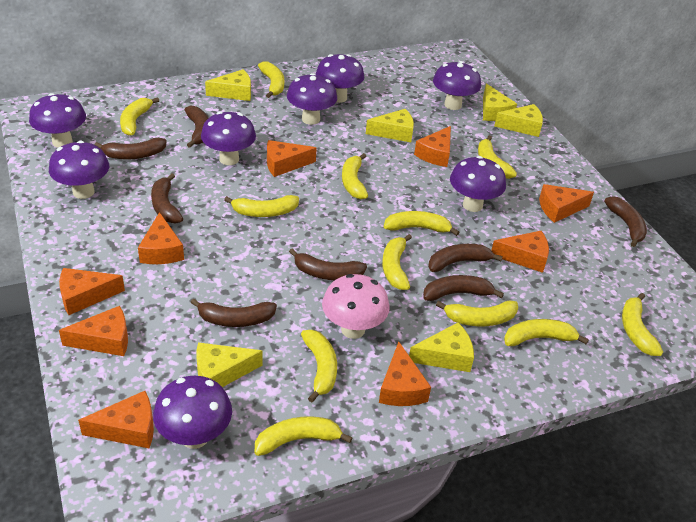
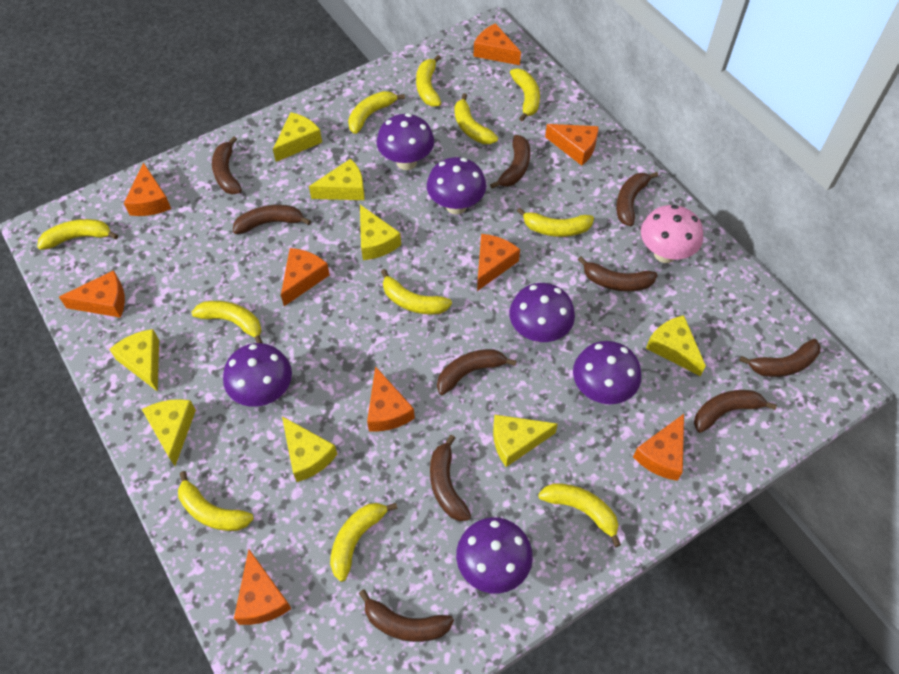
brown banana: [95,138,167,159] [151,173,183,223] [184,105,208,148] [190,298,277,327] [289,248,367,280] [423,275,504,301] [428,244,503,272] [604,196,647,247] = 8 -> [212,136,242,194] [233,205,311,234] [359,589,454,642] [430,435,471,521] [437,349,517,395] [490,135,530,189] [578,256,657,291] [616,172,658,226] [694,390,777,433] [739,339,821,377] = 10
purple mushroom: [29,93,86,148] [49,141,109,199] [153,376,232,449] [201,112,256,165] [287,73,337,125] [316,54,364,103] [433,61,481,110] [450,156,506,212] = 8 -> [223,343,292,407] [377,113,434,170] [427,157,486,214] [456,517,533,594] [509,283,575,342] [573,341,641,404] = 6
yellow banana: [120,97,159,136] [224,195,299,217] [255,416,352,456] [258,61,284,98] [301,330,337,402] [342,153,368,199] [382,234,412,290] [384,211,459,236] [436,300,518,326] [478,136,517,179] [504,319,589,346] [622,293,663,356] = 12 -> [37,219,118,250] [178,471,254,531] [191,301,263,343] [330,503,398,582] [348,91,405,134] [381,269,452,315] [416,55,441,107] [455,93,498,144] [510,68,540,121] [517,208,594,237] [538,483,621,547] = 11
yellow cheese: [197,342,262,387] [205,69,251,101] [366,109,414,142] [409,323,474,372] [483,84,517,121] [494,104,543,137] = 6 -> [109,329,159,392] [142,399,196,466] [273,112,322,162] [282,416,337,482] [309,159,365,200] [360,205,401,260] [493,415,558,467] [646,315,706,376] = 8

